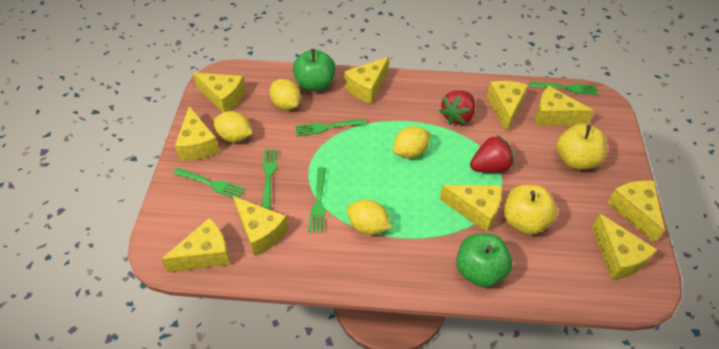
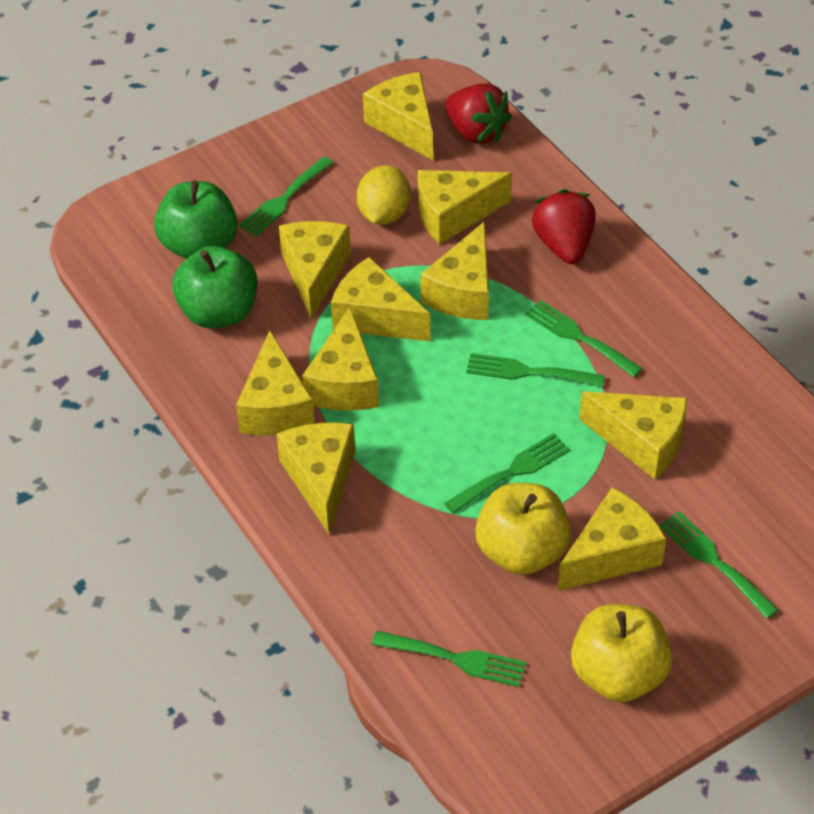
green fork: [173,168,245,198] [262,149,278,210] [295,119,366,136] [308,167,326,233] [529,82,598,95] = 5 -> [239,157,333,236] [372,631,526,687] [444,433,570,514] [466,353,605,387] [525,300,643,377] [659,511,779,619] = 6
yellow lemon: [213,111,253,142] [269,79,301,110] [347,199,391,235] [393,126,430,159] = 4 -> [357,165,411,225] = 1

